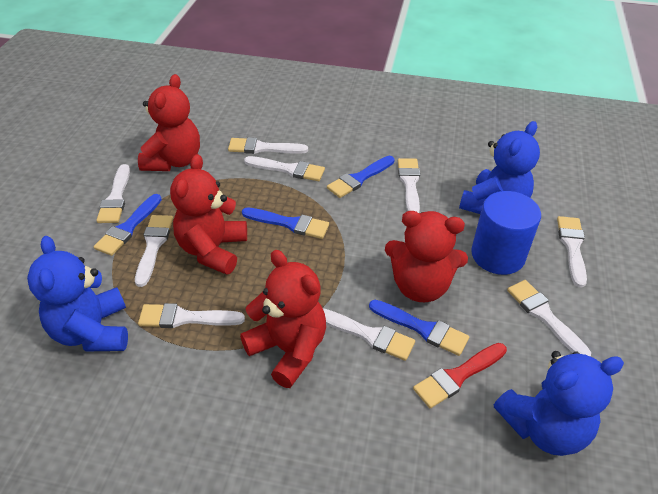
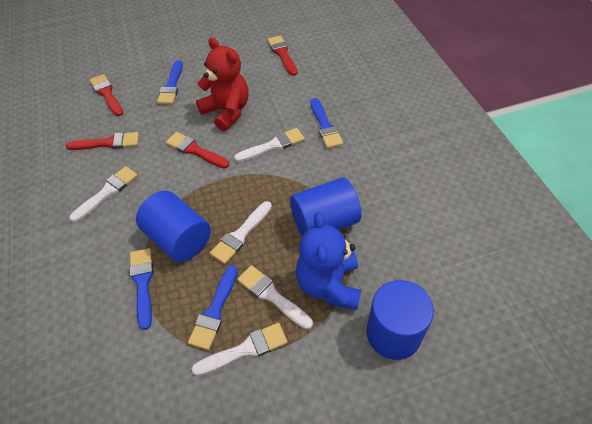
blue cylinder: [471,191,541,275] = 1 -> [136,190,211,262] [290,177,361,236] [366,280,434,360] = 3
blue teddy bear: [27,236,128,351] [459,121,540,214] [494,351,624,456] = 3 -> [296,212,361,310] = 1
red brush: [413,343,507,408] = 1 -> [66,132,139,150] [90,74,123,116] [166,132,229,169] [267,35,297,76] = 4
red teddy bear: [138,74,200,171] [170,154,247,275] [240,250,326,388] [385,211,468,302] = 4 -> [196,37,249,131] = 1
white brush: [96,164,130,223] [135,215,173,287] [138,303,245,328] [228,137,308,154] [244,156,325,181] [323,308,415,361] [398,158,420,213] [507,280,591,357] [557,216,587,288] = 9 -> [69,166,138,222] [192,323,288,376] [210,201,272,264] [234,128,305,162] [237,265,313,330] = 5

